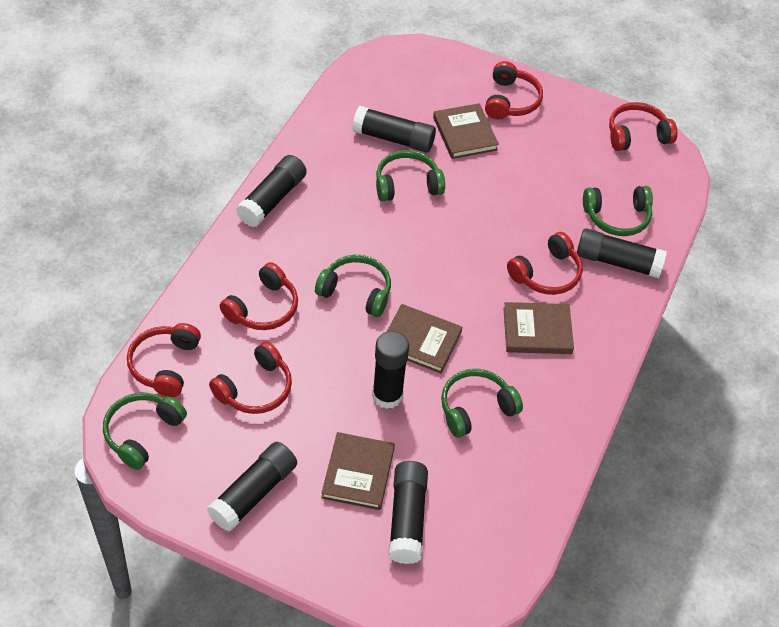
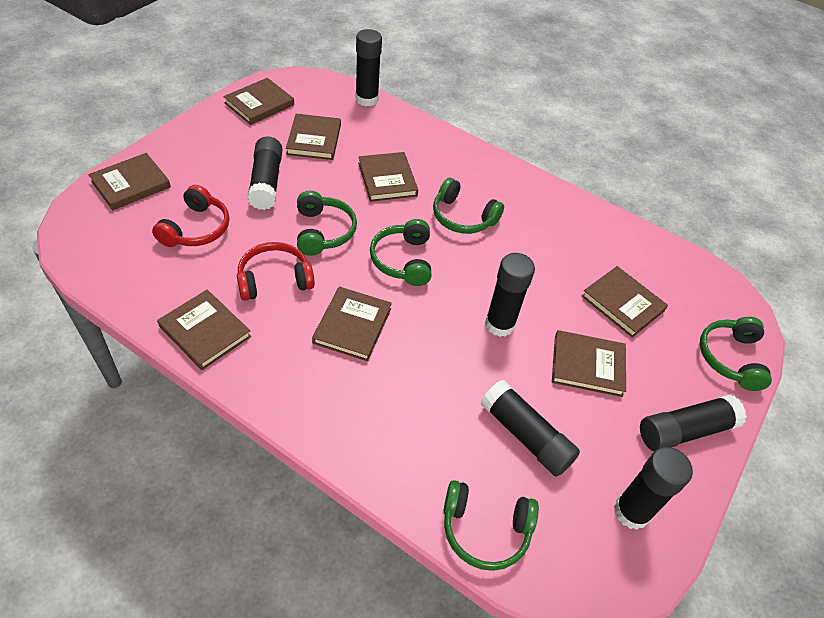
brown book: [321,432,395,510] [387,304,462,373] [433,103,499,159] [503,302,574,354] = 4 -> [88,153,171,210] [157,289,251,370] [223,78,294,125] [286,114,341,160] [312,287,392,361] [358,152,418,202] [552,330,626,397] [582,266,668,338] = 8
red headphones: [127,323,201,397] [209,341,292,414] [220,262,298,330] [485,61,543,119] [507,232,583,295] [609,102,677,151] = 6 -> [152,185,229,247] [237,242,315,301] = 2

